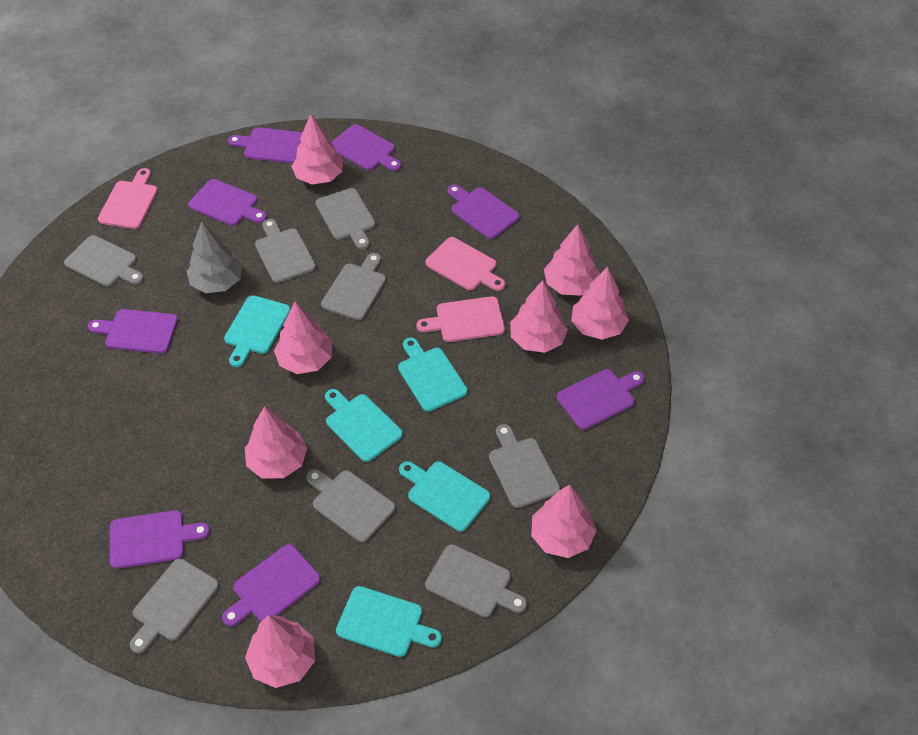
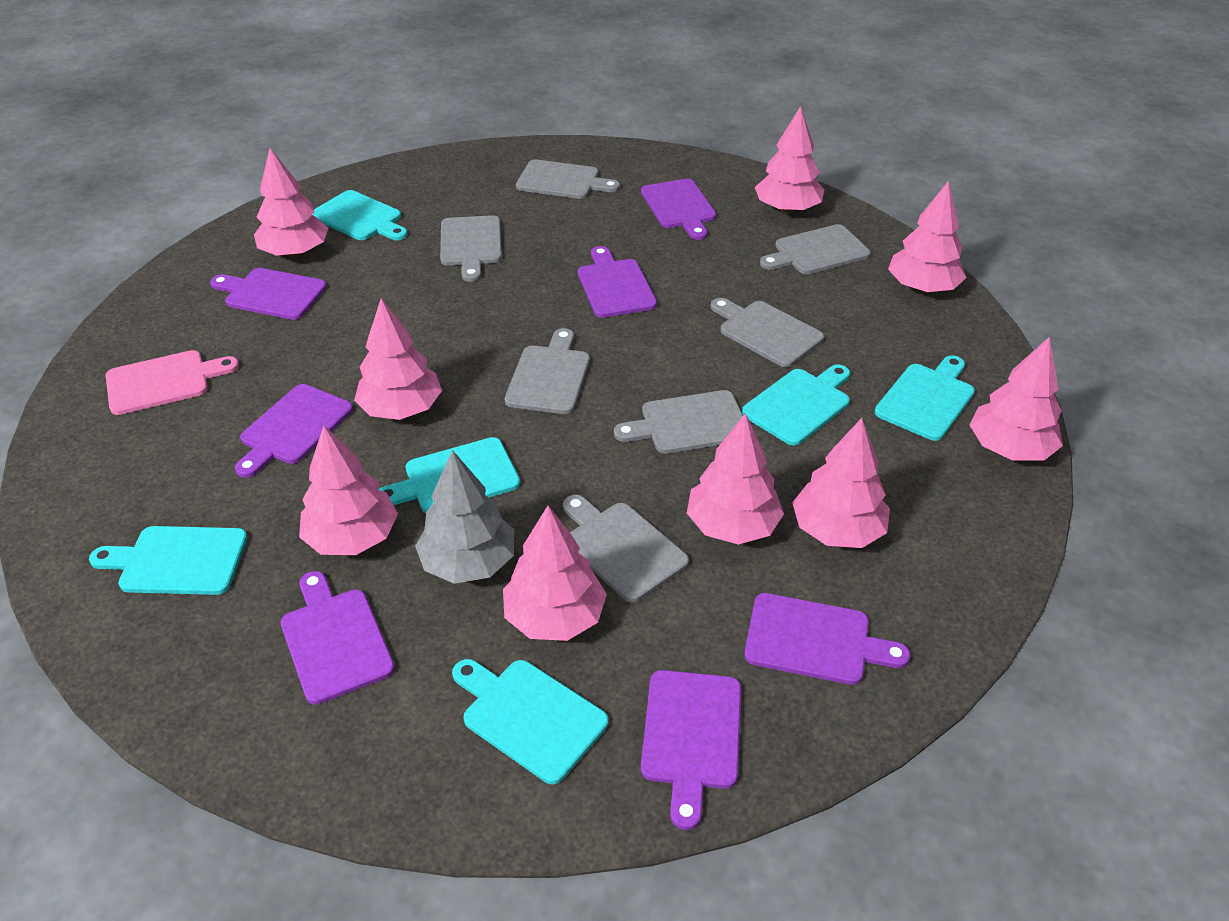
grey cutting board: [64,235,144,287] [130,559,219,653] [255,219,316,283] [306,469,395,542] [316,188,376,249] [321,253,386,320] [425,544,527,617] [489,424,560,508] = 8 -> [440,215,502,282] [505,328,590,414] [516,159,620,199] [563,495,689,603] [614,390,743,454] [710,298,824,367] [760,224,870,274] = 7
pink cutting board: [98,168,158,229] [416,296,505,342] [425,237,505,291] = 3 -> [106,350,239,415] = 1
pink tree: [245,406,307,478] [245,615,315,688] [274,301,332,374] [291,114,343,184] [510,280,568,353] [531,484,597,558] [544,224,600,296] [571,267,629,340] = 8 -> [254,148,328,257] [299,426,398,555] [354,298,442,420] [503,506,607,641] [687,413,784,545] [755,106,824,214] [792,418,890,548] [888,180,966,293] [970,337,1063,461] = 9
purple cutting board: [88,309,178,354] [110,510,210,569] [188,179,267,226] [222,544,320,627] [228,127,303,163] [332,124,401,171] [447,184,520,239] [557,369,644,430] = 8 -> [210,268,327,320] [235,384,353,478] [281,571,395,705] [578,246,657,318] [641,179,716,240] [641,670,741,830] [744,593,910,685] = 7
turquoise cutting board: [224,295,290,367] [325,389,403,462] [336,586,442,657] [398,337,468,412] [399,461,491,532] = 5 -> [89,526,248,595] [312,190,408,240] [379,437,520,513] [452,659,609,784] [742,364,850,446] [875,355,975,441] = 6

